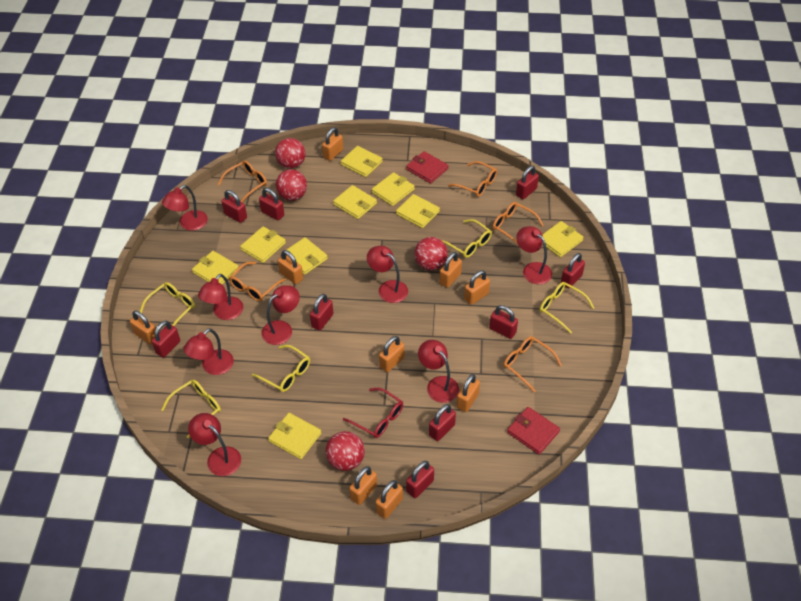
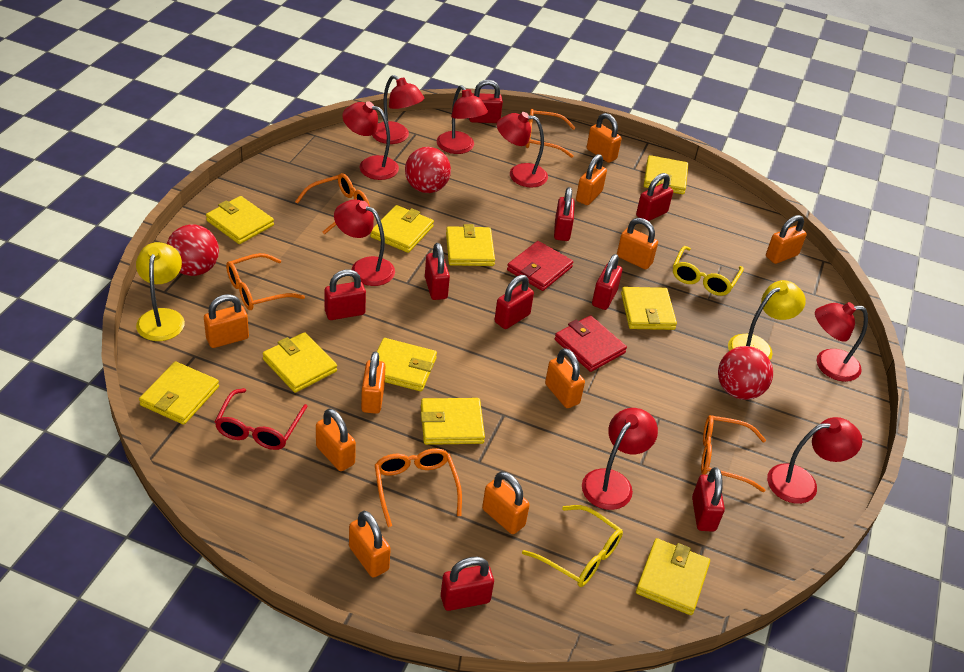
orange padlock: [130,311,156,345] [278,250,303,284] [322,127,343,161] [349,466,377,505] [375,480,403,519] [379,336,405,372] [439,252,462,288] [457,374,480,412] [464,270,490,305] = 9 -> [204,294,249,348] [316,409,356,471] [349,511,391,578] [361,351,385,414] [482,471,530,534] [545,348,585,408] [576,154,607,205] [587,113,622,163] [617,218,658,269] [766,215,807,264] = 10
red ball: [275,138,306,169] [276,169,307,201] [325,431,365,471] [414,237,448,270] = 4 -> [167,225,219,276] [405,147,451,193] [718,346,773,400] = 3
yellow glasses: [140,282,195,326] [161,379,221,438] [252,345,310,392] [441,219,492,258] [540,282,594,334] = 5 -> [522,505,623,587] [673,246,744,296] = 2
yellow lamp: none = 0 -> [136,242,185,341] [728,280,806,360] = 2
yellow wallet: [192,251,239,285] [240,226,286,263] [268,413,321,459] [287,237,328,275] [333,185,377,219] [341,146,383,177] [372,172,415,206] [396,194,440,228] [542,221,584,257] = 9 -> [139,361,219,425] [206,196,274,244] [262,332,337,393] [370,205,434,253] [377,338,437,391] [421,398,485,445] [446,224,495,266] [621,287,677,330] [636,538,710,615] [644,155,688,194] = 10

